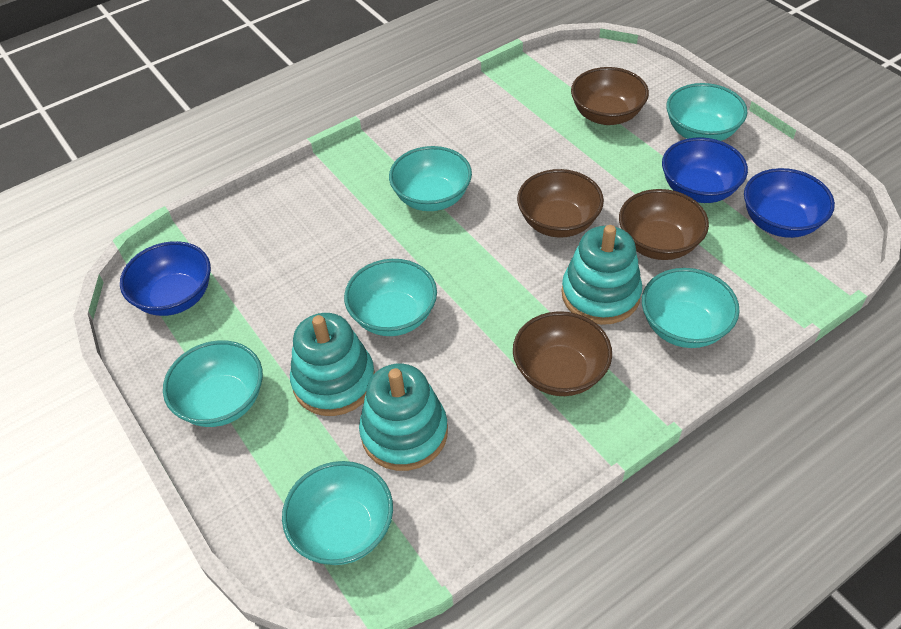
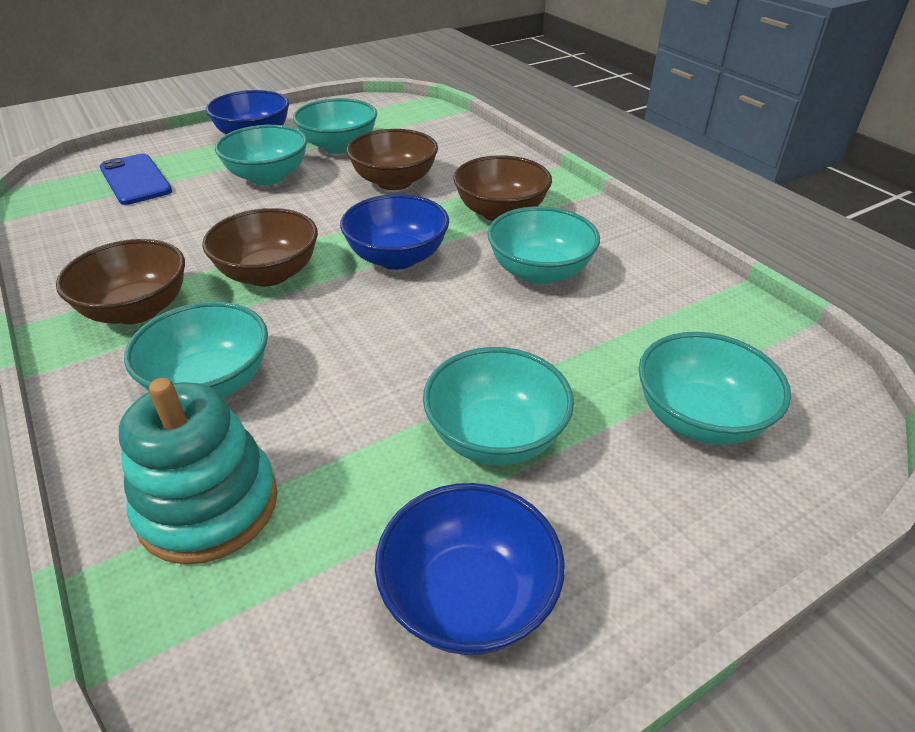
blue phone: none = 0 -> [100,153,172,205] = 1
turquoise stacking toy: [290,313,375,416] [359,364,448,471] [561,225,642,325] = 3 -> [119,378,278,564] = 1

